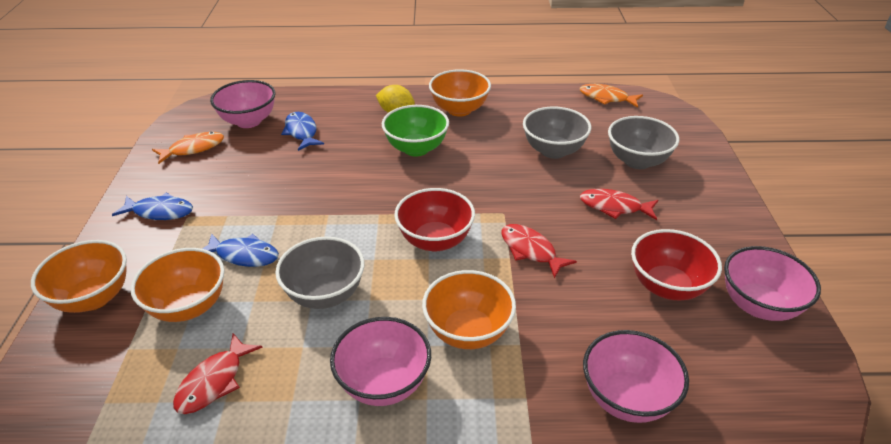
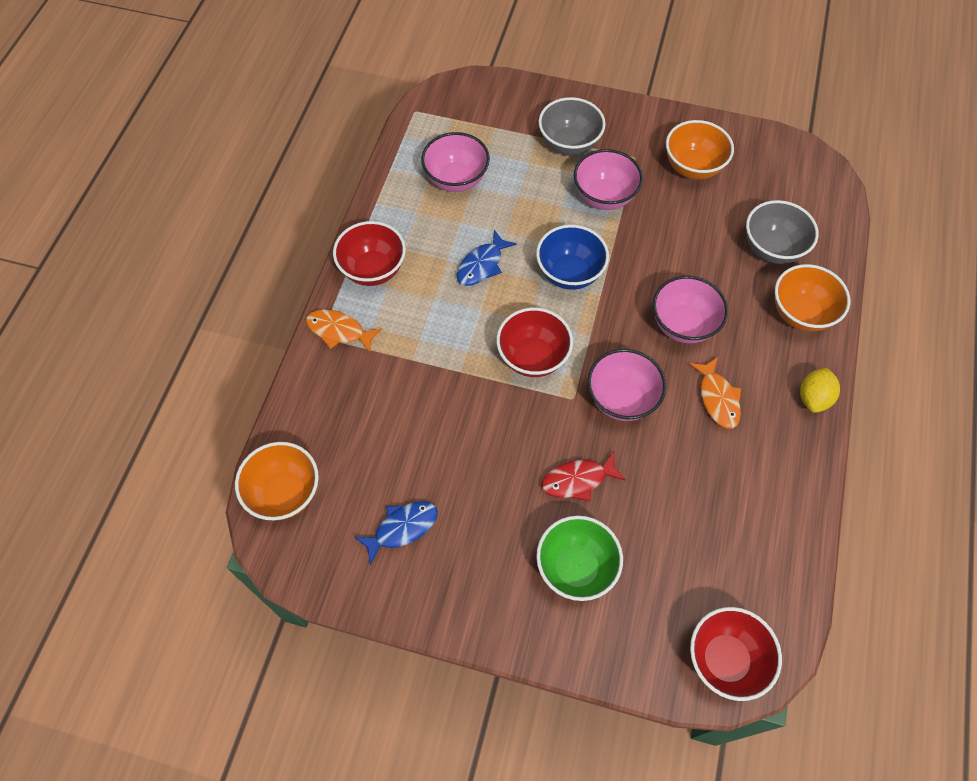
blue bowl: none = 0 -> [536,225,609,290] = 1
blue fish: [112,193,193,220] [202,233,279,267] [281,112,324,151] = 3 -> [354,501,438,565] [456,230,517,286] = 2
grey bowl: [275,237,365,309] [523,107,591,159] [608,116,680,169] = 3 -> [539,97,605,156] [746,200,819,264] = 2
orange bowl: [31,240,127,313] [131,248,224,322] [422,270,516,349] [429,69,491,117] = 4 -> [235,442,319,520] [666,120,734,179] [775,264,850,332] = 3
red bowl: [394,188,475,252] [631,229,722,301] = 2 -> [333,221,406,286] [496,307,573,377] [690,607,782,701] = 3
red fish: [173,333,263,414] [501,224,577,278] [580,189,658,220] = 3 -> [542,452,626,501] = 1

